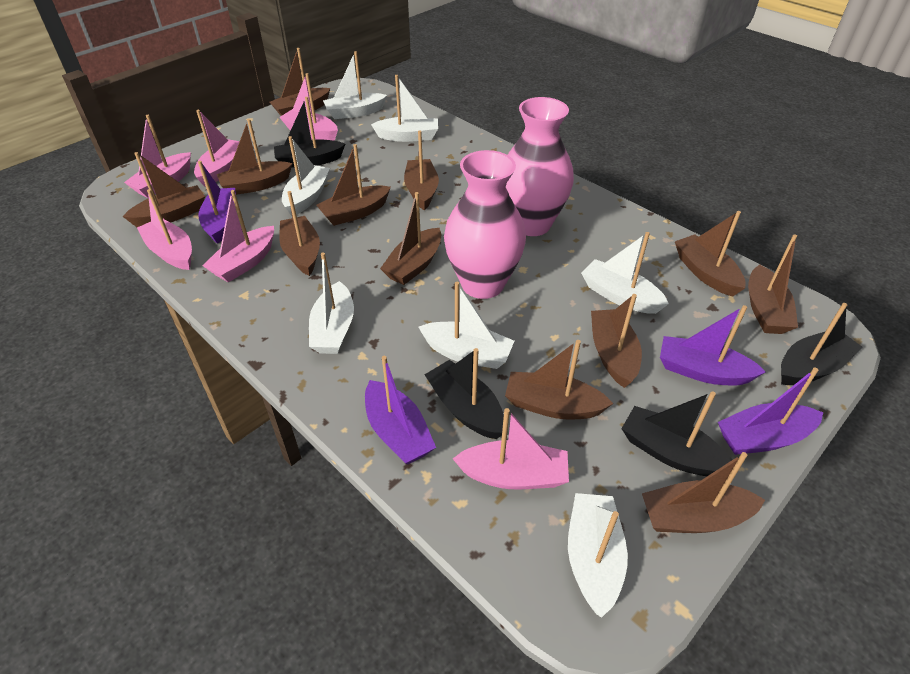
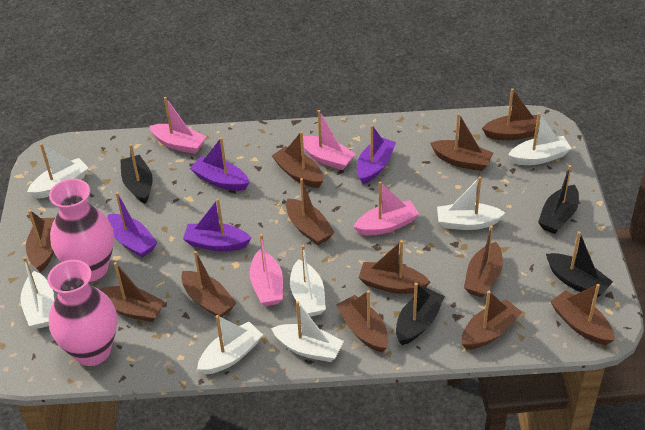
pink boat: [124,115,191,198] [137,189,192,270] [194,110,240,187] [202,190,274,282] [280,73,338,141] [453,408,569,490] = 6 -> [149,97,207,154] [250,234,283,306] [303,110,356,170] [354,181,419,236] = 4

